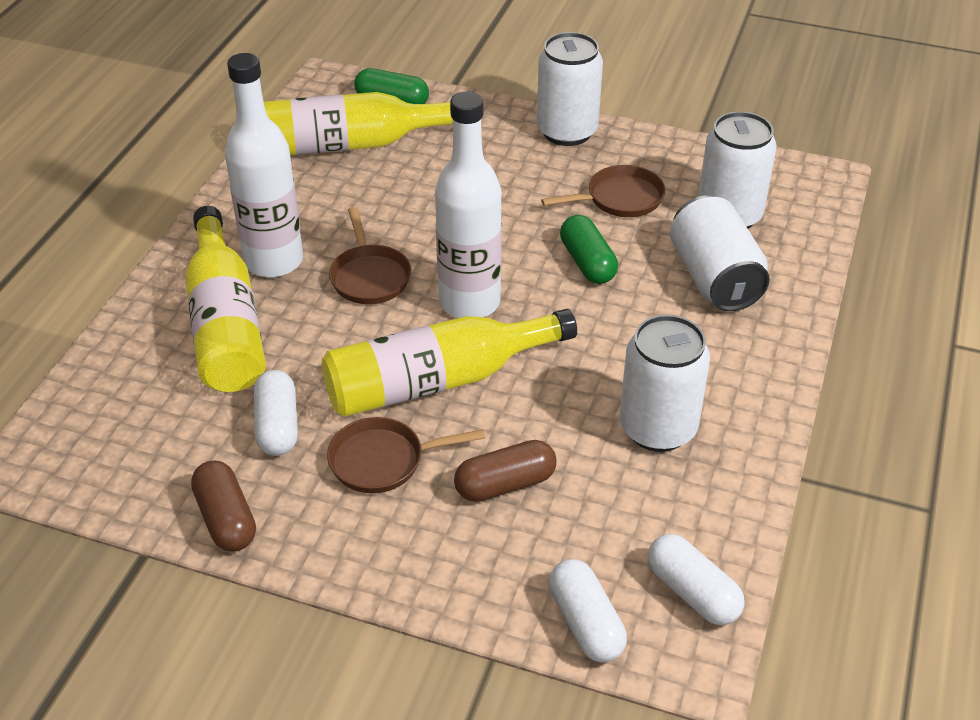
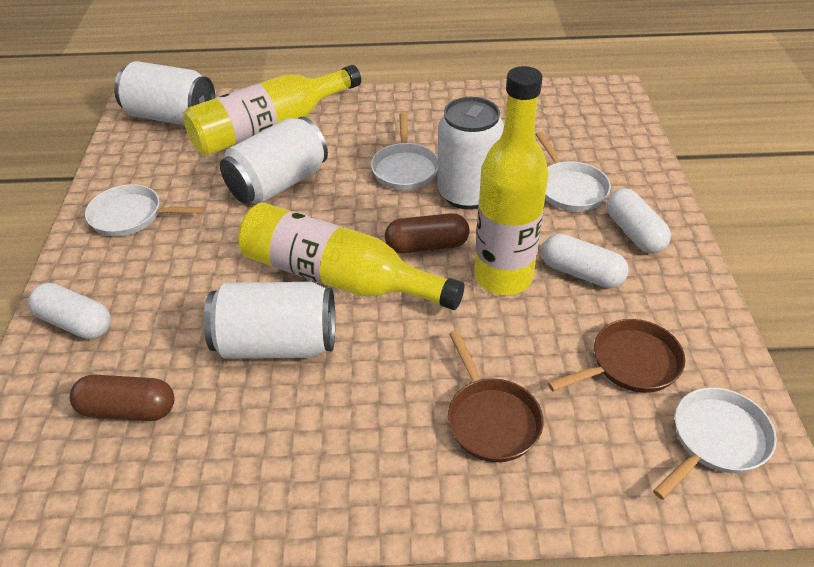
brown pan: [327,417,485,493] [329,207,411,304] [541,165,665,217] = 3 -> [448,330,544,462] [548,319,685,393] = 2
green capsule: [354,68,429,104] [560,215,618,284] = 2 -> none = 0
white bottle: [225,53,303,278] [435,92,502,318] = 2 -> none = 0
white pan: none = 0 -> [85,184,205,236] [371,113,438,190] [535,132,611,211] [653,387,777,500] = 4

